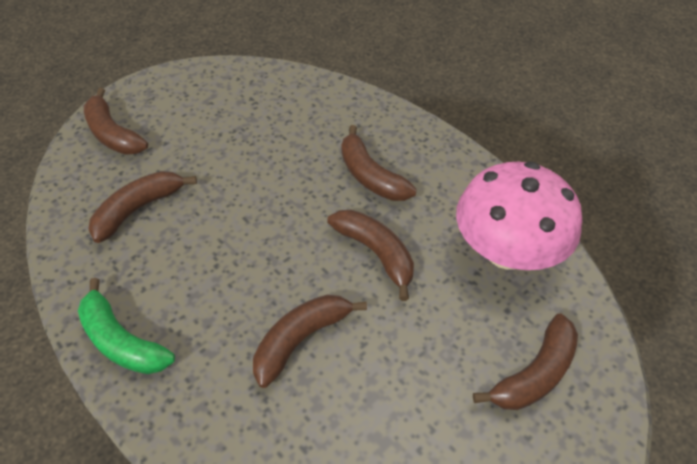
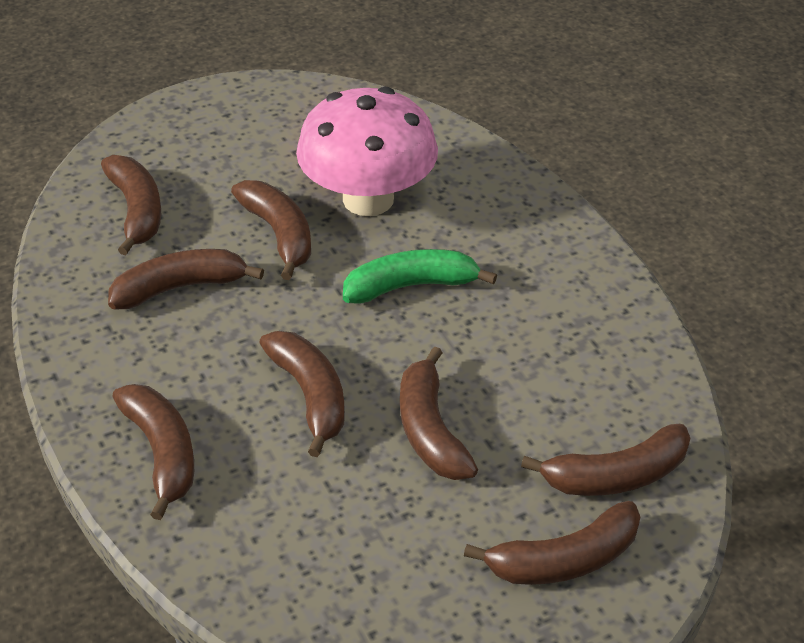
brown banana: [84,88,148,155] [89,171,197,243] [253,295,367,388] [327,210,414,301] [341,125,417,201] [473,314,578,410] = 6 -> [101,155,161,255] [108,249,264,309] [113,384,194,520] [231,180,311,280] [259,331,345,457] [400,346,478,480] [464,501,640,585] [521,424,690,496] = 8

